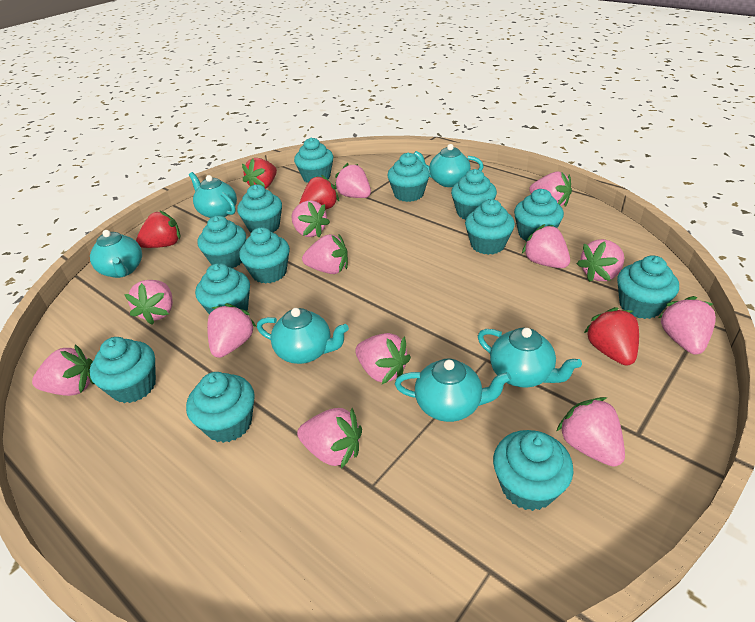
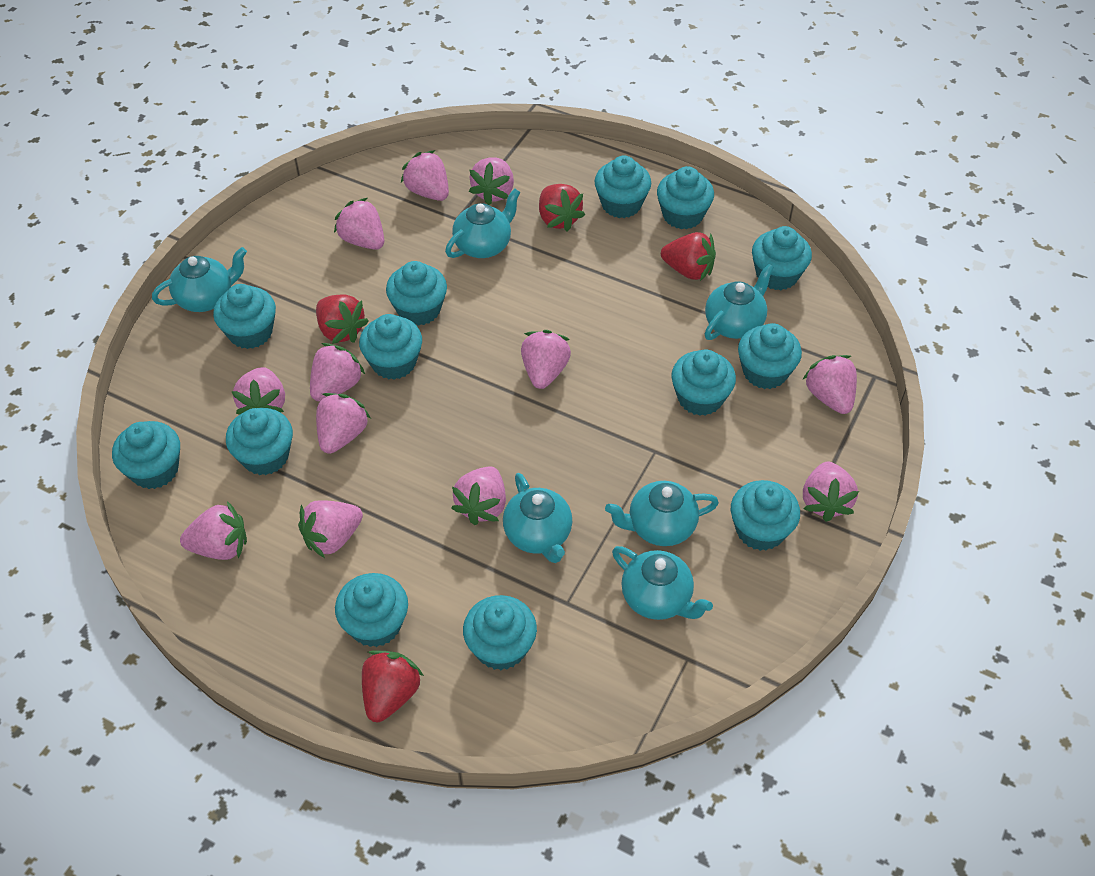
pink strawberry: [32,344,94,396] [124,280,173,325] [207,303,257,358] [291,200,330,238] [297,408,362,469] [302,234,348,274] [335,163,371,198] [355,333,411,384] [522,224,570,268] [529,172,572,207] [556,397,625,467] [577,239,624,282] [658,296,716,355] = 13 -> [180,501,247,560] [231,367,285,415] [298,500,363,558] [310,343,365,402] [316,393,371,454] [334,198,384,250] [401,150,449,201] [451,466,506,525] [469,158,514,205] [521,330,571,389] [802,355,857,414] [803,462,859,522] = 12

